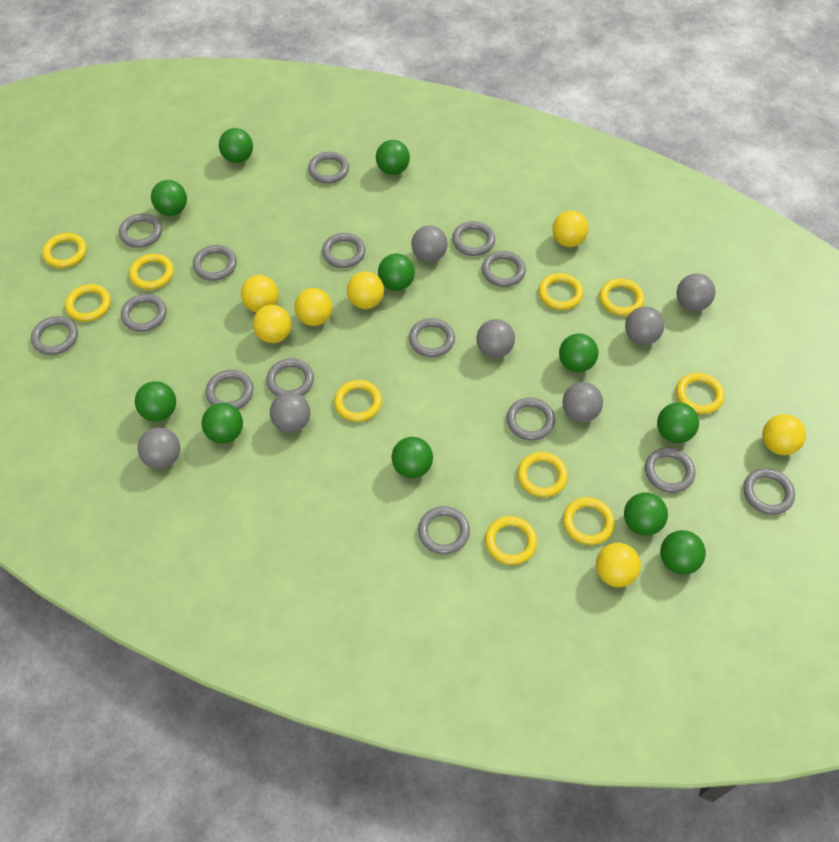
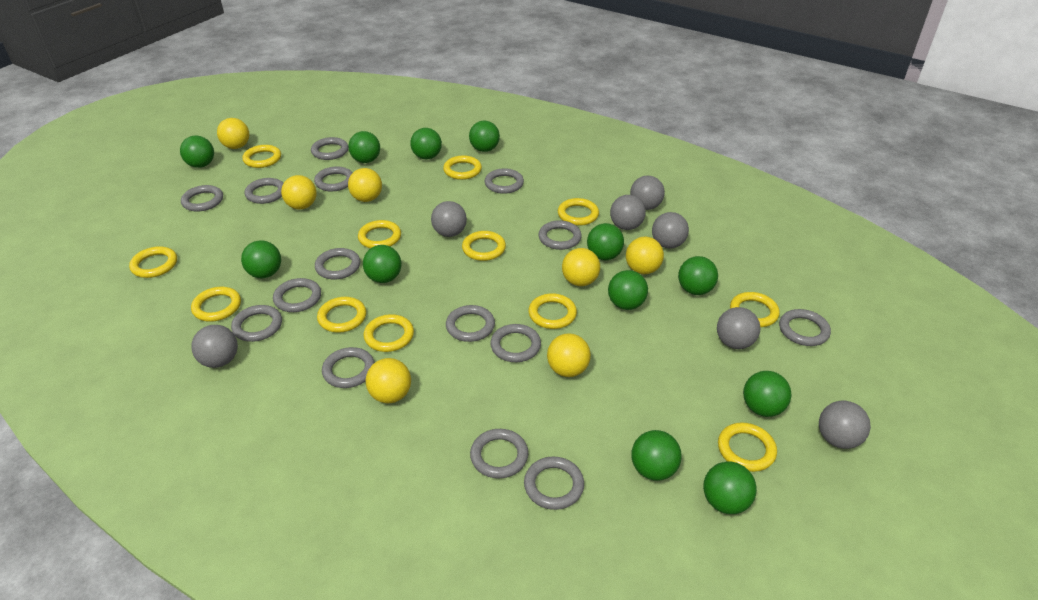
green ball: [135,381,176,422] [151,180,187,216] [201,403,243,443] [219,128,253,163] [376,140,410,175] [378,253,415,291] [392,437,433,478] [559,334,599,372] [624,492,668,536] [657,403,699,443] [660,530,706,575] = 11 -> [180,135,214,168] [241,240,281,278] [348,131,380,163] [363,245,401,283] [410,128,442,159] [469,121,500,152] [587,223,624,260] [608,270,648,310] [631,430,681,481] [678,256,718,295] [703,462,757,514] [743,371,792,417] = 12
yellow ring: [42,233,87,268] [65,284,111,322] [129,254,174,290] [334,380,382,422] [485,516,537,565] [517,452,568,497] [538,273,583,310] [563,497,615,545] [599,278,645,316] [676,373,724,414] = 10 -> [129,246,177,278] [191,287,241,322] [242,145,281,168] [317,297,366,333] [358,220,401,248] [364,314,414,352] [443,155,482,180] [462,231,506,261] [528,293,577,329] [558,198,599,226] [718,423,777,472] [730,292,780,327] = 12

